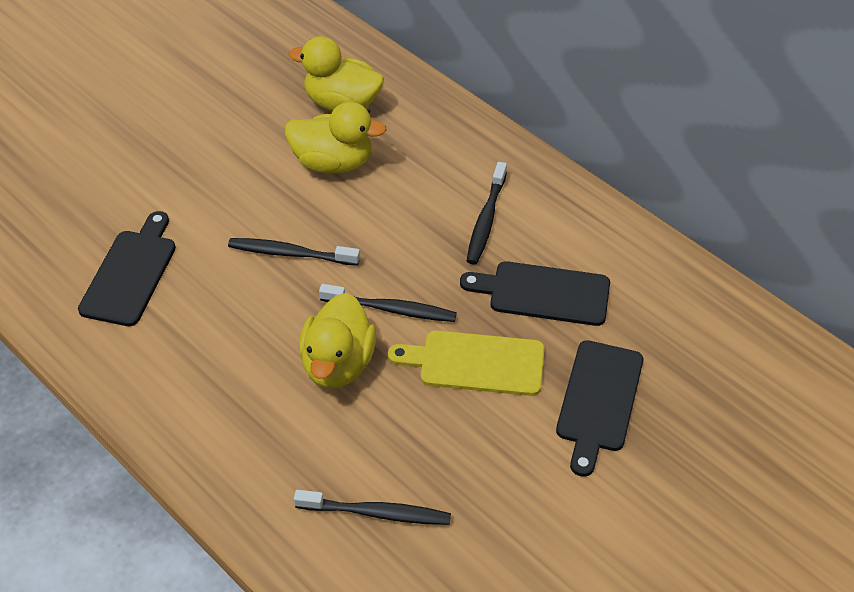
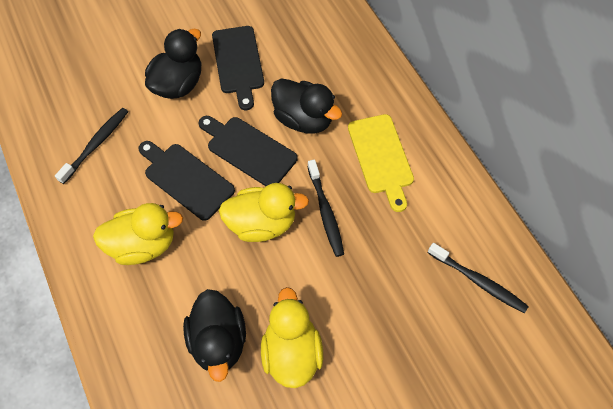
black duck: none = 0 -> [145,29,201,99] [183,289,246,382] [271,78,342,133] = 3
black toothbrush: [228,238,360,266] [294,490,451,525] [319,284,457,322] [467,162,507,265] = 4 -> [55,108,128,184] [307,160,344,257] [428,243,529,313] = 3

